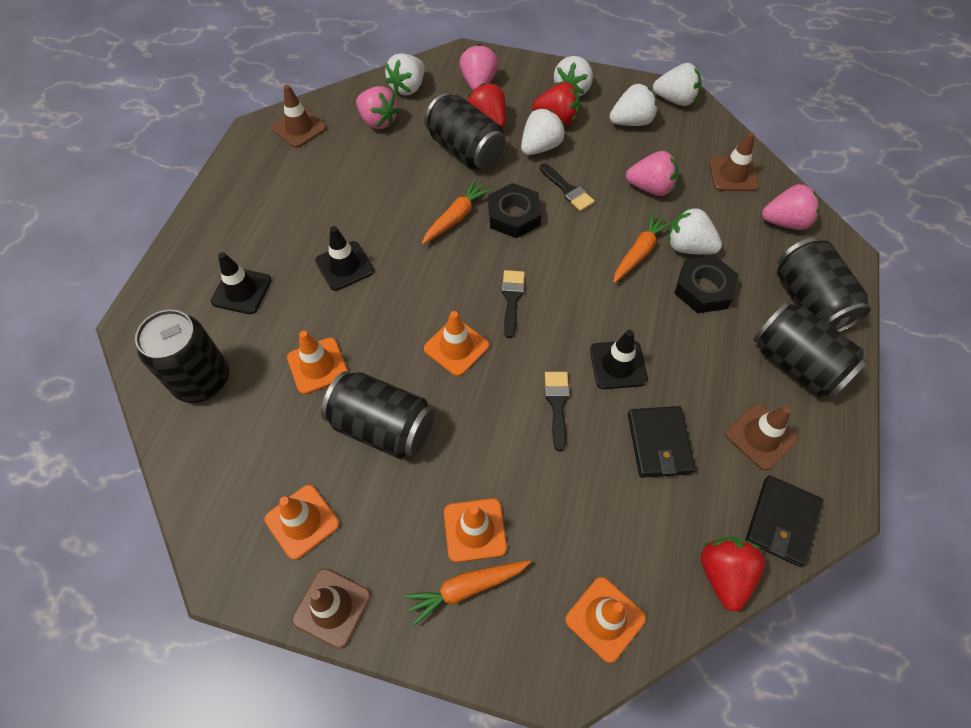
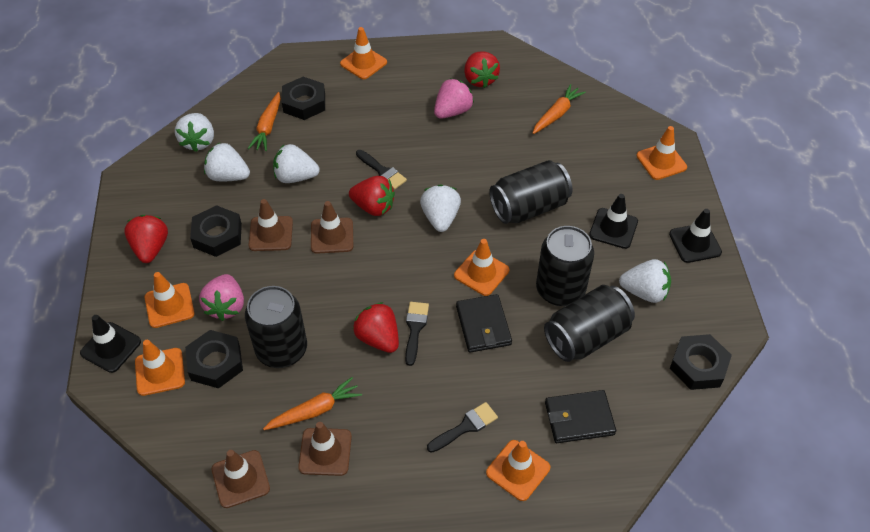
black can: [135,310,229,403] [321,371,434,459] [424,93,506,170] [753,301,868,398] [777,238,871,332] = 5 -> [245,286,307,368] [489,160,572,224] [536,226,594,306] [544,285,635,362] = 4
black nut: [488,183,541,238] [674,256,739,313] = 2 -> [185,330,243,388] [190,205,242,257] [282,77,325,120] [670,334,732,390] = 4
orange traffic cone: [264,485,339,560] [287,331,348,394] [424,311,489,376] [444,498,507,562] [565,577,646,663] = 5 -> [135,340,185,396] [145,272,195,328] [340,27,387,79] [454,239,509,296] [486,440,550,501] [636,126,687,180] = 6
pink strawberry: [356,86,399,129] [460,44,499,90] [626,151,679,196] [762,184,819,230] = 4 -> [199,274,244,321] [434,78,474,119] = 2
red strawberry: [467,83,506,128] [533,82,580,126] [701,537,765,612] = 3 -> [124,215,168,263] [349,176,395,216] [353,302,399,353] [464,52,500,88] = 4
white strawberry: [385,53,424,96] [521,108,565,155] [554,56,593,97] [610,84,657,126] [653,63,701,106] [668,207,722,255] = 6 -> [175,113,214,152] [204,143,250,181] [273,144,320,183] [420,185,461,232] [619,259,671,303] = 5

